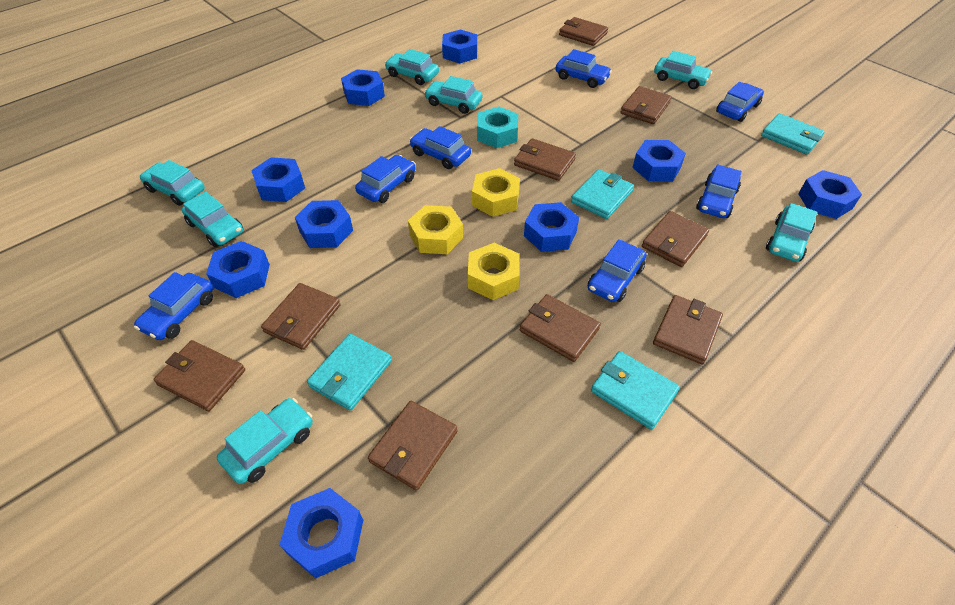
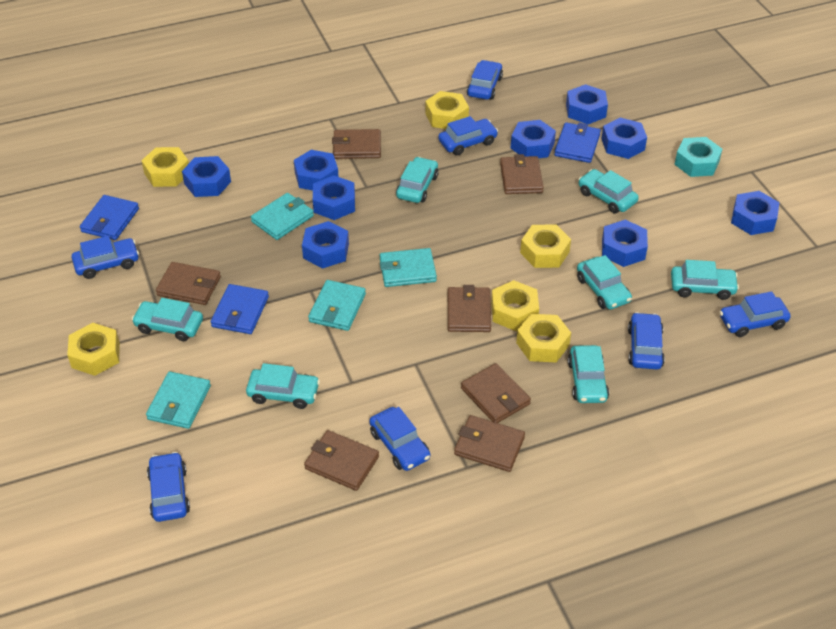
blue wallet: none = 0 -> [80,195,139,240] [211,284,269,334] [554,122,601,163] = 3
brown wallet: [153,340,245,411] [261,283,341,350] [368,401,458,491] [514,138,576,181] [520,294,601,362] [559,17,608,46] [620,86,672,124] [642,211,709,267] [653,295,723,364] = 9 -> [156,262,221,305] [304,430,379,491] [332,129,381,159] [448,285,491,332] [454,415,525,472] [461,363,531,423] [500,154,544,194] = 7
yellow nut: [408,205,463,254] [468,243,520,300] [472,168,520,217] = 3 -> [67,323,120,376] [141,147,189,187] [425,91,469,129] [491,280,539,331] [516,314,571,362] [520,224,571,268] = 6

